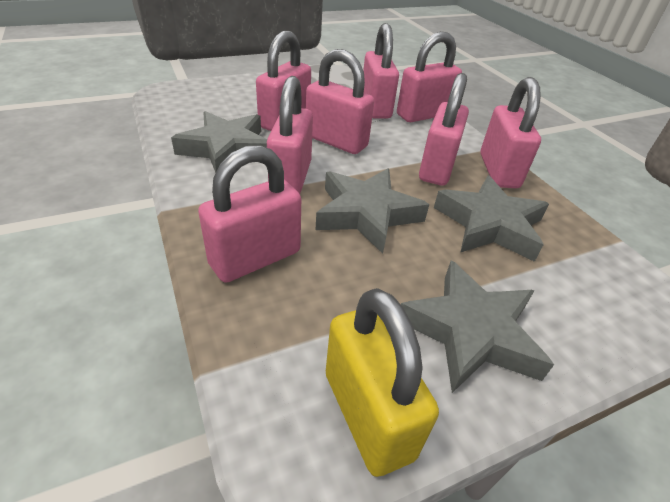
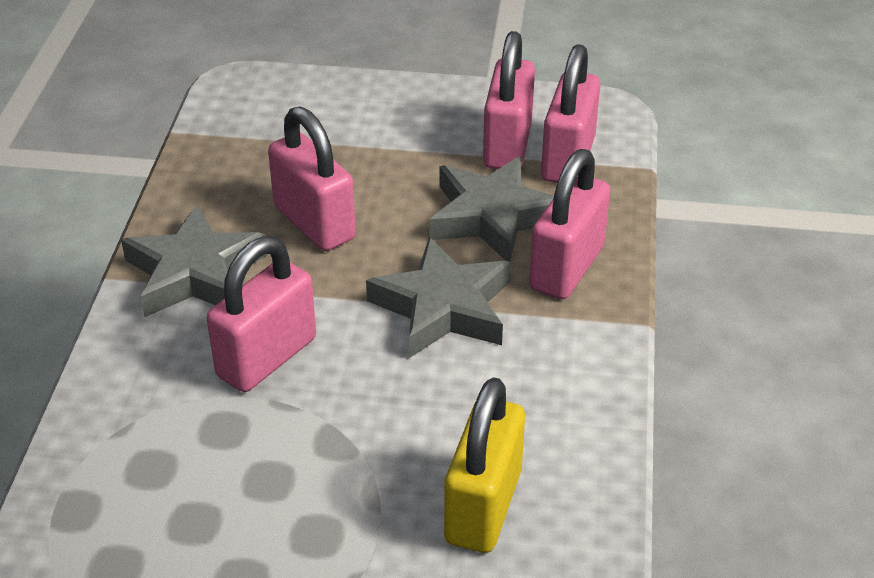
grey star: [171,111,267,173] [316,168,429,254] [401,261,554,393] [434,175,549,262] = 4 -> [121,205,268,317] [366,237,511,358] [430,156,554,261] = 3
pink padlock: [198,145,301,283] [256,31,311,131] [267,76,313,194] [306,49,374,154] [363,23,399,119] [397,31,462,122] [419,73,469,185] [480,77,541,188] = 8 -> [207,236,316,392] [268,106,356,251] [483,31,535,169] [529,149,610,299] [541,44,600,183] = 5

